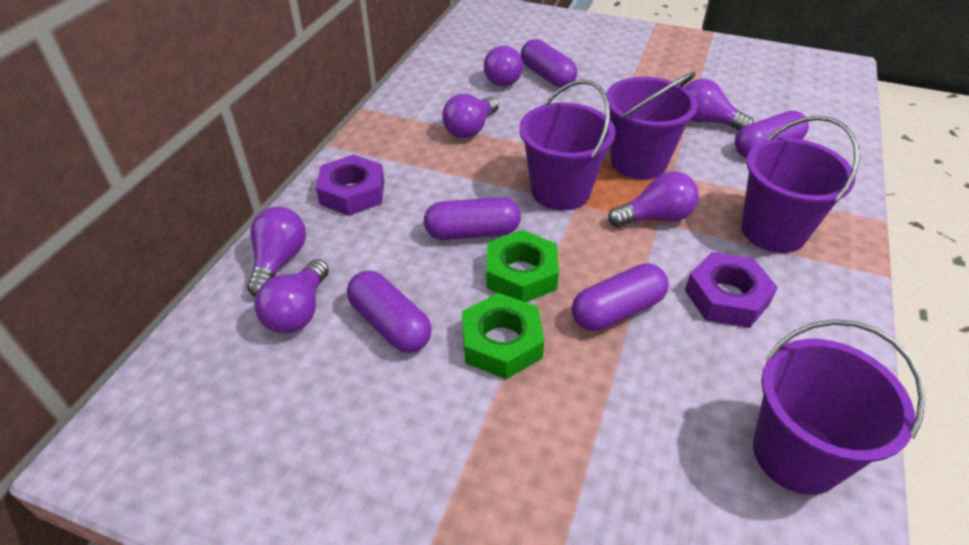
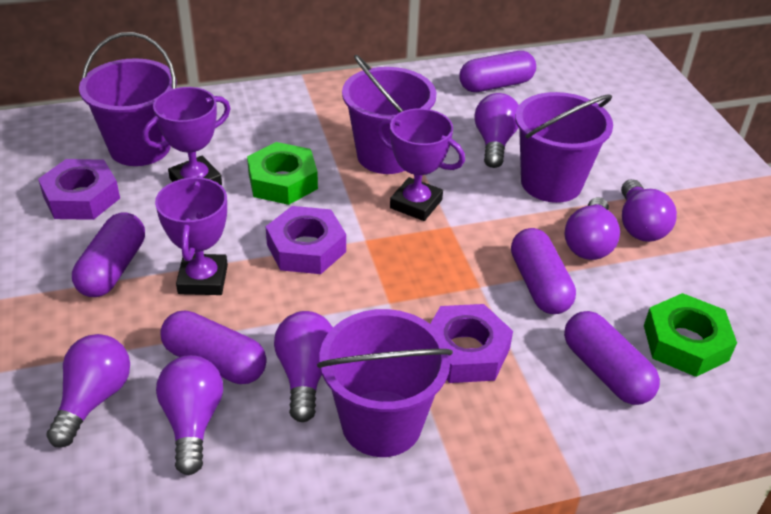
purple nut: [316,154,385,216] [685,252,778,328] = 2 -> [38,159,120,220] [266,206,346,274] [430,304,513,383] = 3
purple trophy: none = 0 -> [142,87,231,185] [155,176,228,295] [377,108,465,221] = 3

